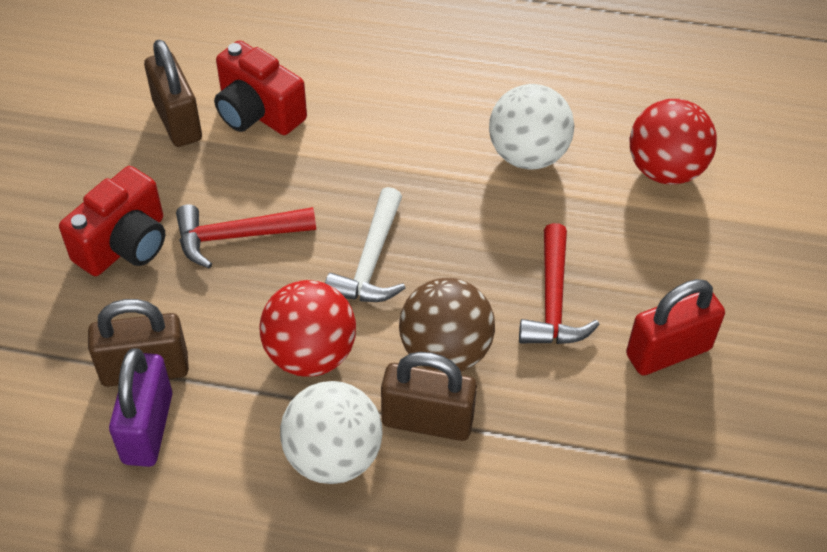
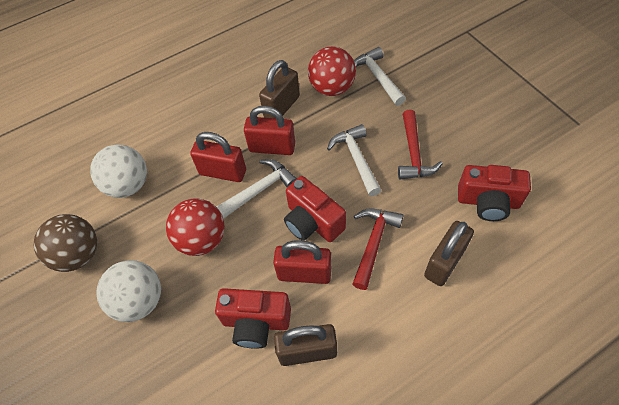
purple padlock: [109,348,172,467] = 1 -> none = 0
red camera: [59,166,165,276] [214,40,307,135] = 2 -> [215,288,291,349] [284,176,346,242] [458,165,531,221] = 3
red padlock: [626,279,725,375] = 1 -> [190,132,246,182] [244,106,295,155] [273,240,331,284] = 3
white hammer: [325,187,406,302] = 1 -> [217,159,297,218] [327,124,381,196] [354,47,406,106] = 3

